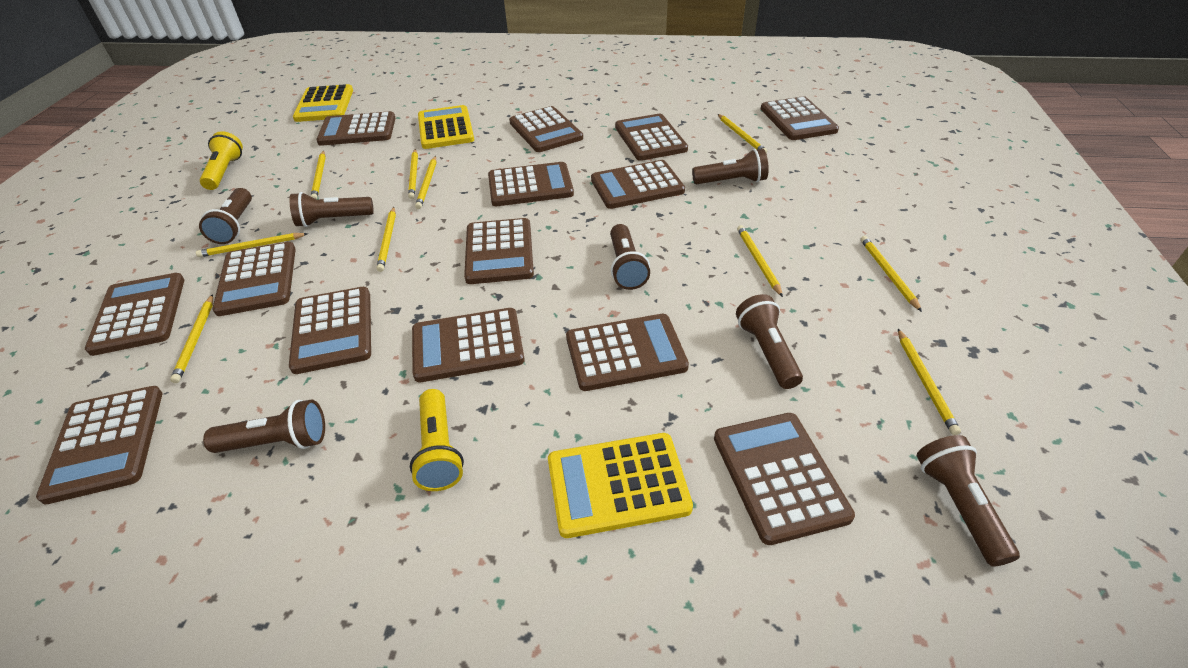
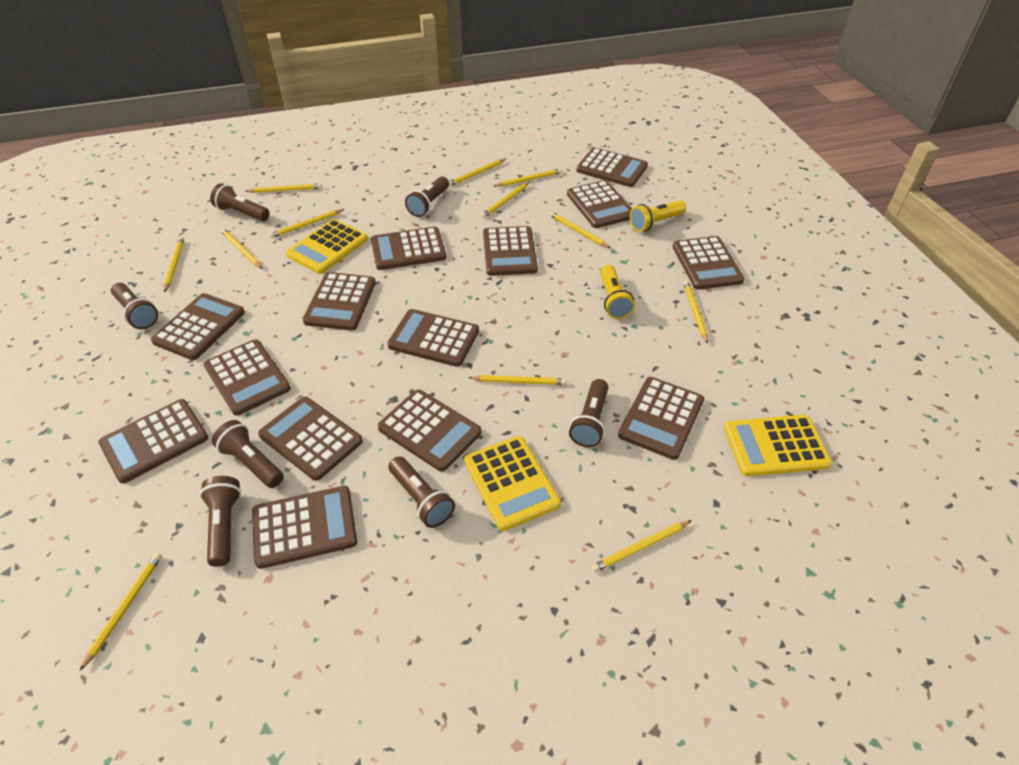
yellow pencil: [170,294,213,383] [196,233,308,257] [311,151,326,199] [376,207,396,272] [408,149,418,199] [415,156,436,209] [718,114,767,153] [737,225,783,297] [860,236,922,312] [898,329,961,435] = 10 -> [80,553,162,671] [164,237,184,292] [221,228,263,269] [246,183,322,193] [269,209,344,238] [449,159,506,187] [468,375,567,385] [481,181,530,218] [494,168,562,187] [549,211,611,248] [591,520,692,572] [684,280,708,344] = 12

